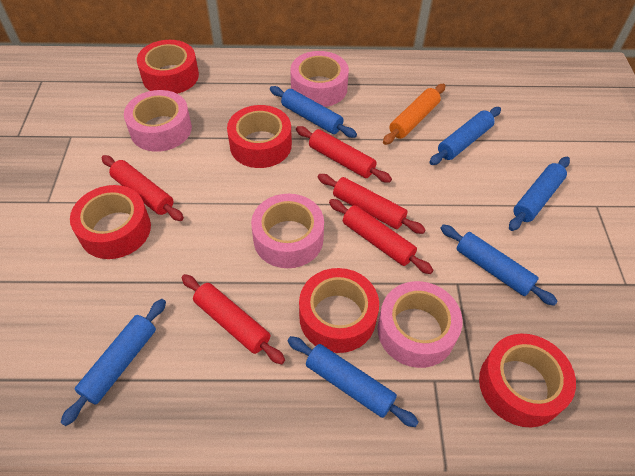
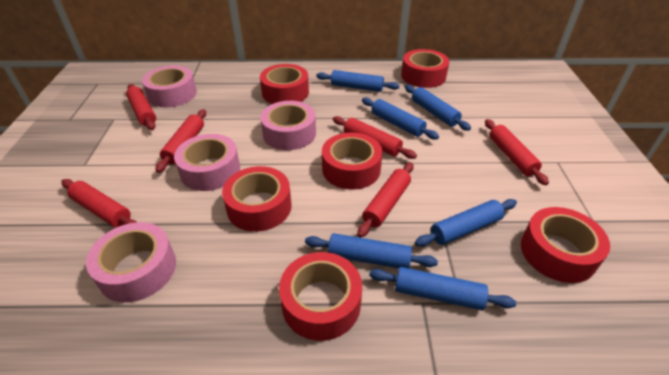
orange rolling pin: [383,84,445,145] = 1 -> none = 0
red rolling pin: [101,155,184,221] [182,274,285,364] [296,126,392,183] [317,174,426,234] [329,199,433,274] = 5 -> [61,179,137,228] [126,84,156,130] [156,109,206,173] [333,116,417,159] [357,162,414,238] [485,119,549,185] = 6
red tape: [70,185,151,259] [137,40,199,94] [227,105,292,168] [299,268,379,353] [479,334,576,428] = 5 -> [222,166,292,232] [260,64,309,104] [279,252,362,341] [322,132,382,190] [401,49,449,88] [521,207,610,283] = 6

